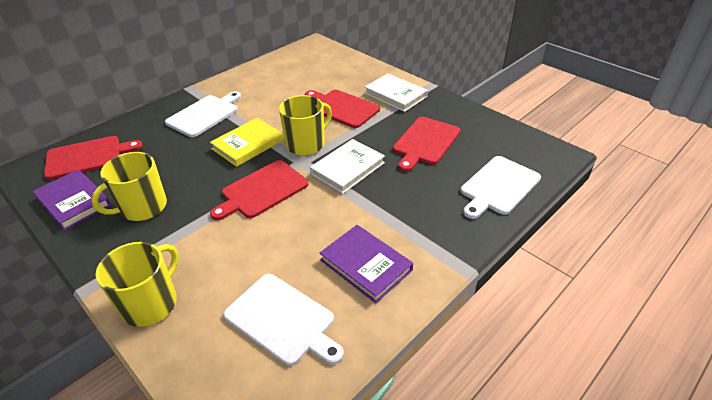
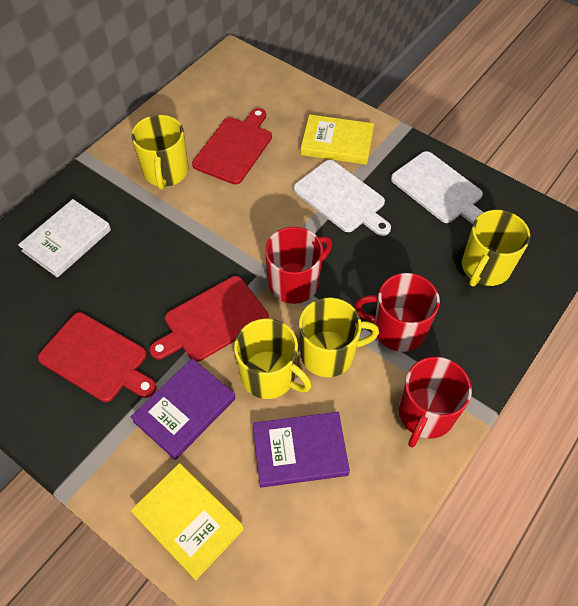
red cutting board: [44,136,143,180] [210,160,309,220] [305,90,380,128] [393,117,460,172] = 4 -> [38,312,157,402] [149,276,269,362] [192,108,272,185] = 3
red mug: none = 0 -> [265,227,332,304] [354,273,440,352] [399,357,472,448] = 3
white book: [310,139,385,194] [365,73,428,112] = 2 -> [18,199,111,278] = 1
white cutting board: [165,92,241,137] [224,274,344,366] [461,156,541,219] = 3 -> [293,160,391,236] [391,151,483,224] = 2
yellow book: [210,118,283,167] = 1 -> [131,463,244,580] [301,114,374,165] = 2
yellow mug: [91,152,167,221] [96,242,179,327] [279,95,332,156] = 3 -> [131,115,188,190] [234,318,312,399] [299,298,379,377] [462,210,530,286] = 4

